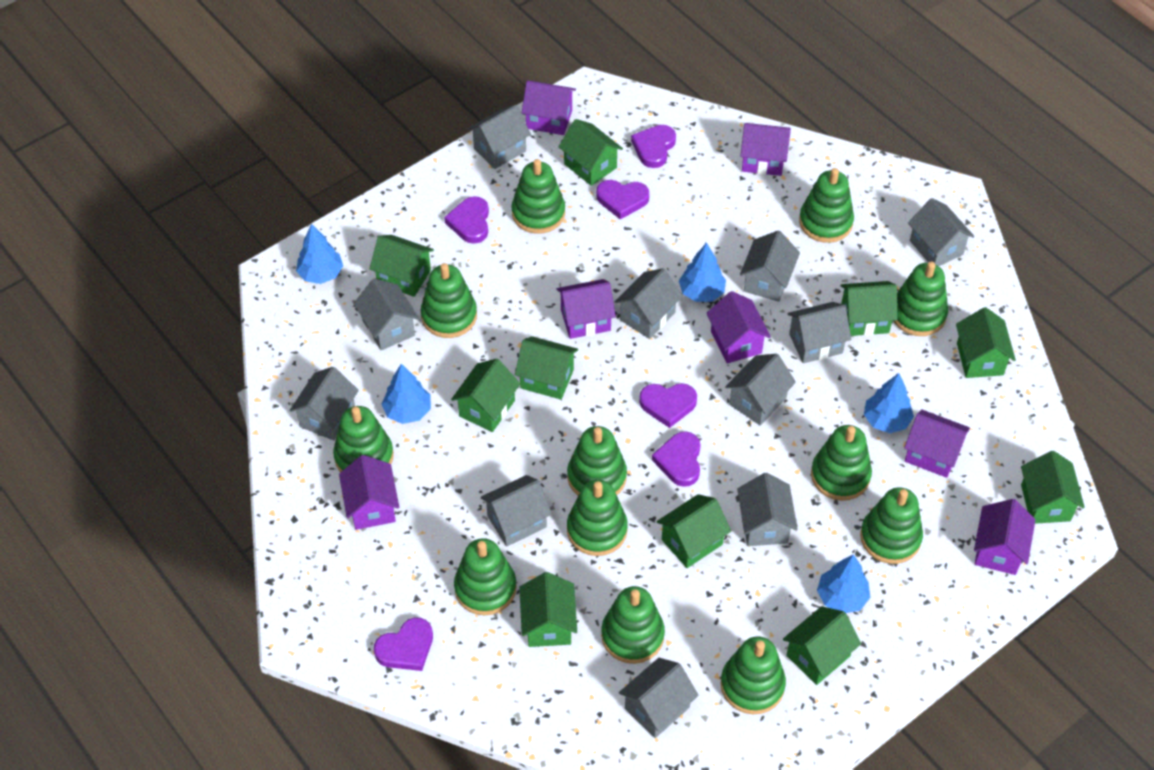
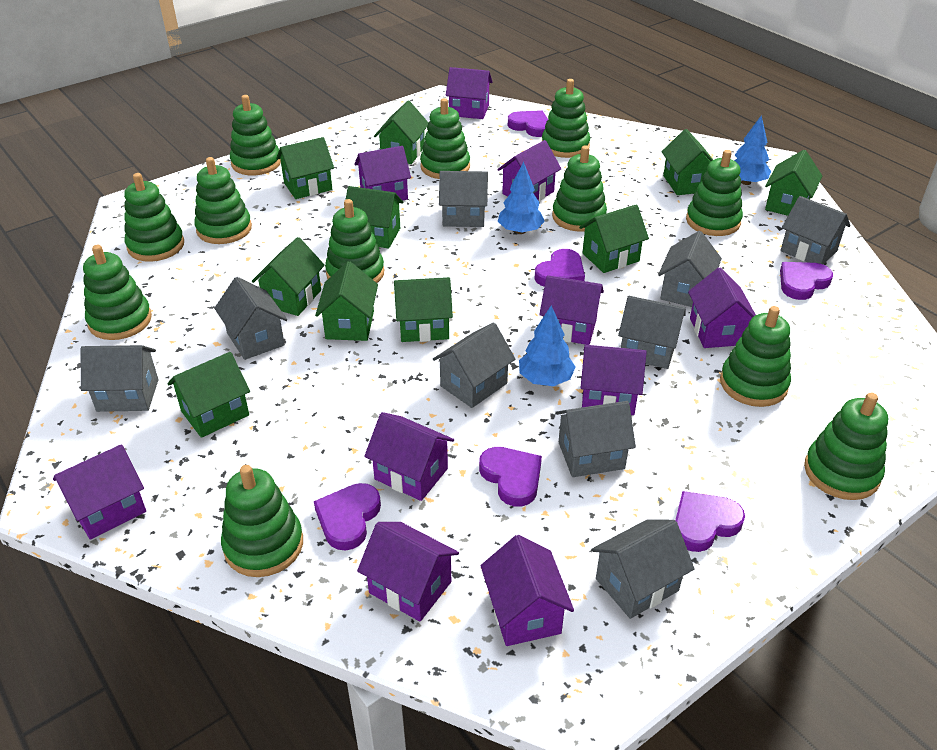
blue tree: [296,224,343,284] [382,364,431,424] [679,243,726,302] [817,554,870,613] [864,373,914,433] = 5 -> [498,162,545,234] [519,305,575,386] [734,115,771,185] = 3
grey house: [289,367,359,440] [354,278,419,350] [468,105,531,169] [481,475,552,547] [614,268,683,339] [619,658,698,738] [725,354,796,425] [737,473,798,546] [740,231,800,302] [787,302,851,363] [908,198,975,266] = 11 -> [80,345,159,412] [214,277,287,360] [433,323,515,408] [439,171,488,227] [555,401,636,477] [591,519,694,619] [618,296,686,369] [658,231,722,307] [781,196,850,264] = 9
purple house: [339,455,399,530] [522,80,576,135] [556,279,616,339] [706,291,771,364] [740,123,791,176] [904,409,970,478] [974,499,1036,575] = 7 -> [53,444,146,540] [354,146,411,201] [357,522,459,622] [364,412,454,501] [446,67,492,119] [480,535,574,646] [498,140,561,201] [539,275,604,345] [581,345,647,415] [688,267,756,348] = 10

